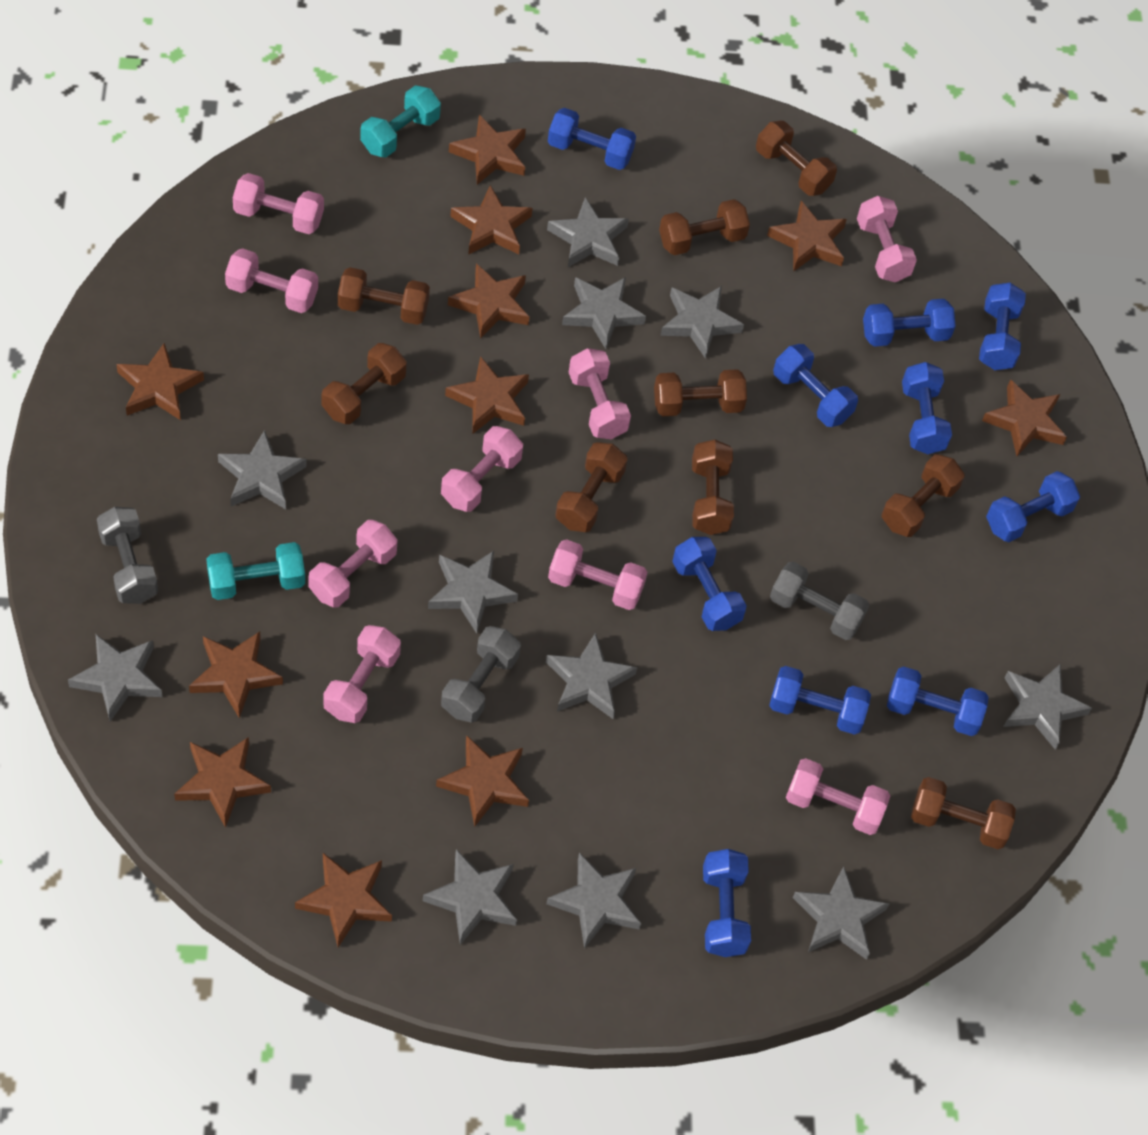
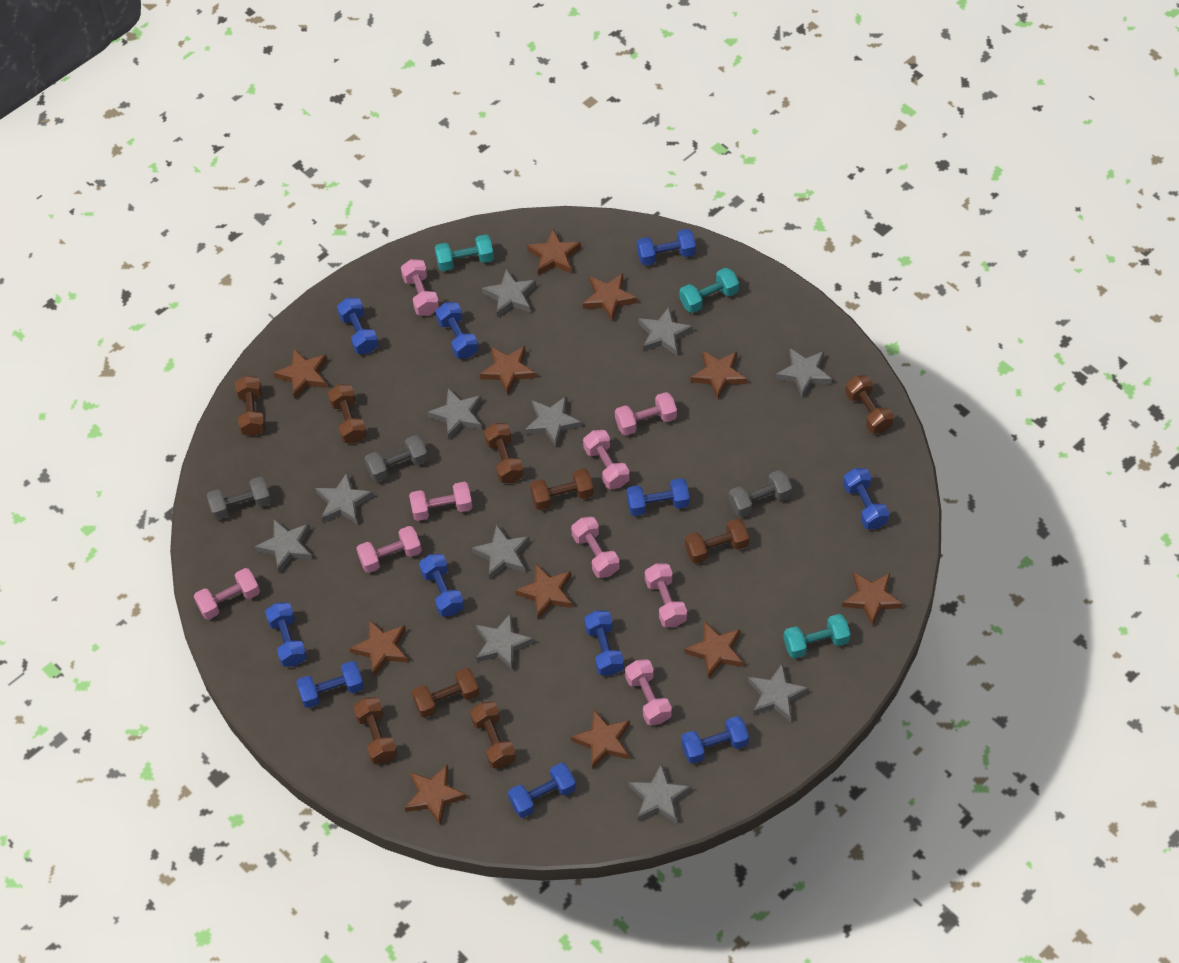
blue dumbbell: [548,108,636,170] [672,537,747,631] [703,849,751,957] [769,666,871,735] [773,344,858,427] [863,299,956,347] [887,667,989,736] [902,362,952,454] [979,283,1026,370] [986,471,1080,542] = 10 -> [265,603,307,667] [296,661,364,708] [337,298,379,354] [419,554,464,616] [436,302,478,358] [508,763,576,818] [584,610,624,676] [627,478,690,516] [637,229,696,266] [681,716,749,764] [843,468,889,529] = 11
turquoise dumbbell: [206,542,305,600] [360,85,441,157] = 2 -> [435,235,494,271] [680,268,739,313] [784,614,850,659] = 3

